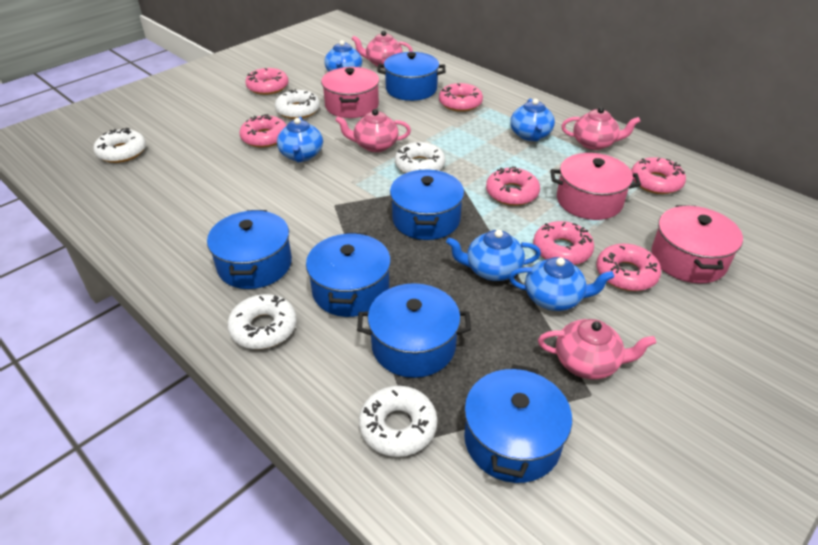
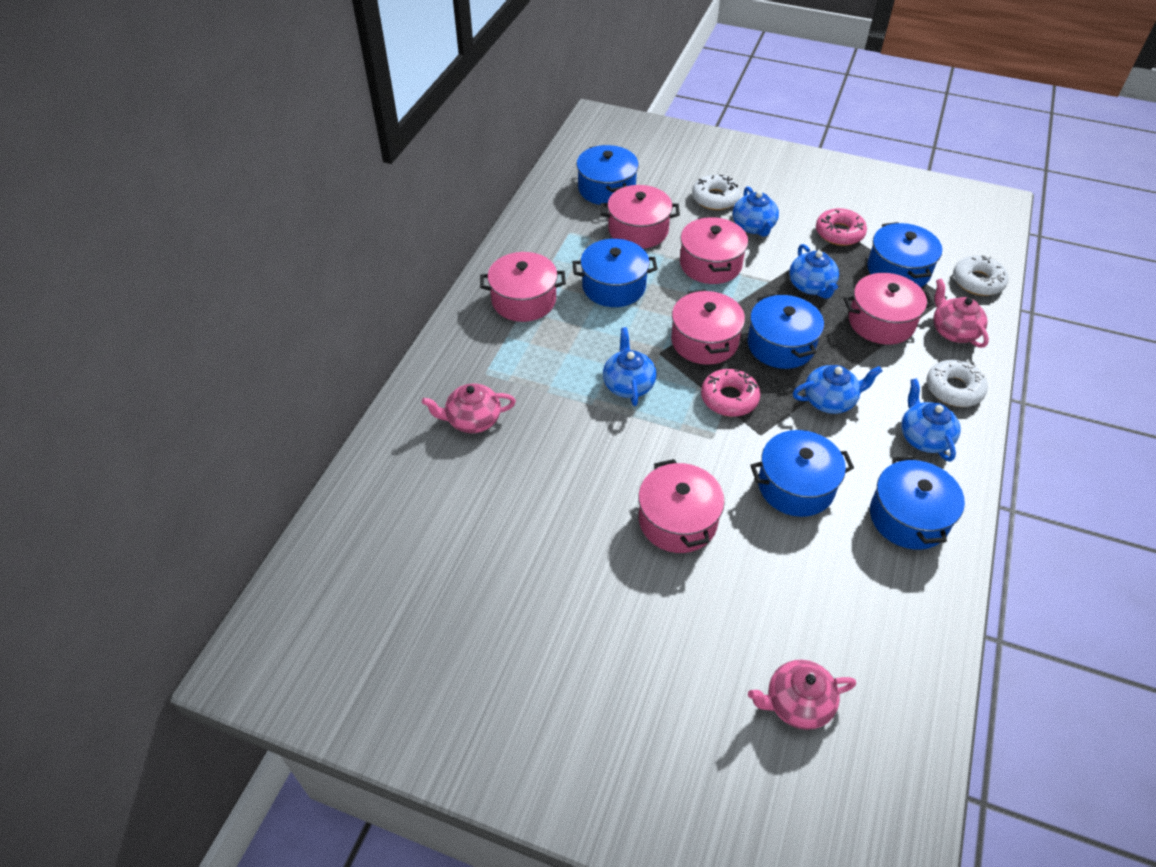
pink donut: [240,114,287,148] [245,68,288,95] [439,83,483,112] [486,166,540,206] [533,221,594,265] [596,244,661,291] [631,157,686,194] = 7 -> [701,369,760,417] [816,208,867,246] = 2
pink pot: [321,67,379,118] [551,153,641,220] [651,205,743,283] = 3 -> [480,252,566,322] [600,185,680,249] [638,459,725,553] [671,289,745,365] [680,216,748,284] [844,273,934,344] = 6
pink teapot: [335,109,411,152] [352,31,413,68] [538,319,656,380] [561,107,640,150] = 4 -> [422,384,516,433] [748,660,856,730] [933,278,989,348] = 3
white donut: [93,128,146,163] [227,294,297,349] [275,89,320,119] [359,386,437,457] [395,142,445,173] = 5 -> [692,175,740,210] [926,360,988,407] [953,255,1008,296] = 3

